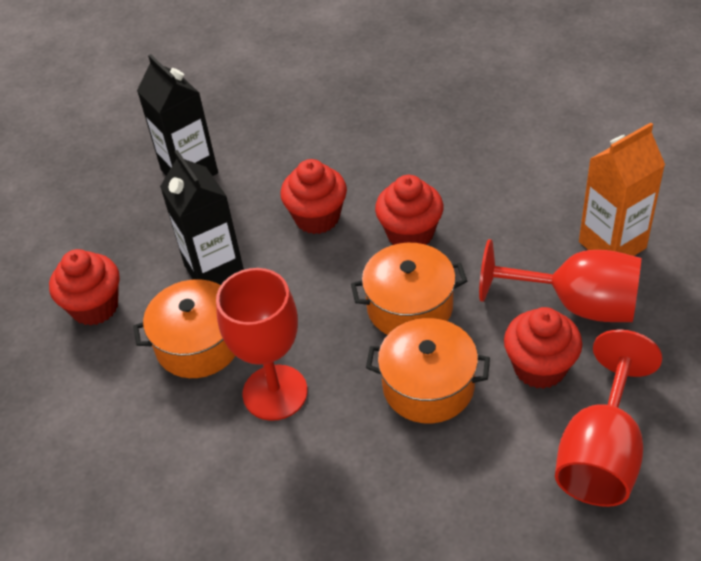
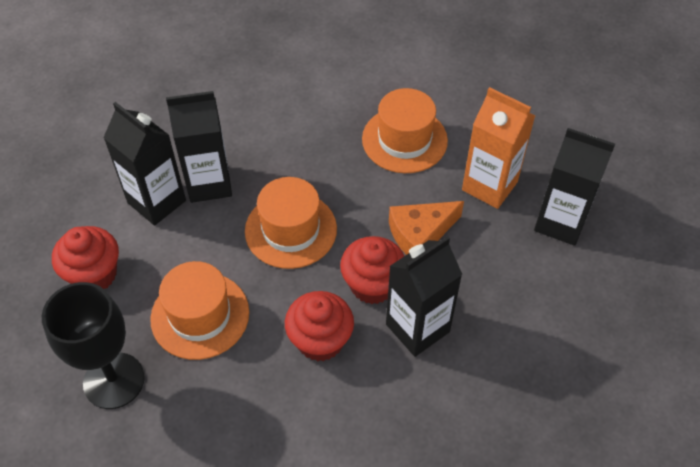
black carton: [137,54,218,176] [160,150,244,285] = 2 -> [103,102,186,225] [166,91,232,203] [386,236,463,357] [534,128,615,246] = 4
black goblet: none = 0 -> [42,282,145,409] = 1
orange cheese: none = 0 -> [389,201,464,255] = 1
orange hat: none = 0 -> [150,261,249,360] [245,177,337,269] [362,88,448,173] = 3
orange pot: [133,279,235,378] [351,243,467,335] [366,318,490,424] = 3 -> none = 0
red cupcake: [49,249,119,326] [280,159,347,234] [375,175,443,245] [504,307,582,389] = 4 -> [52,226,119,289] [285,291,354,362] [340,236,404,304] = 3
red goblet: [216,268,308,421] [479,239,641,322] [555,329,662,507] = 3 -> none = 0

